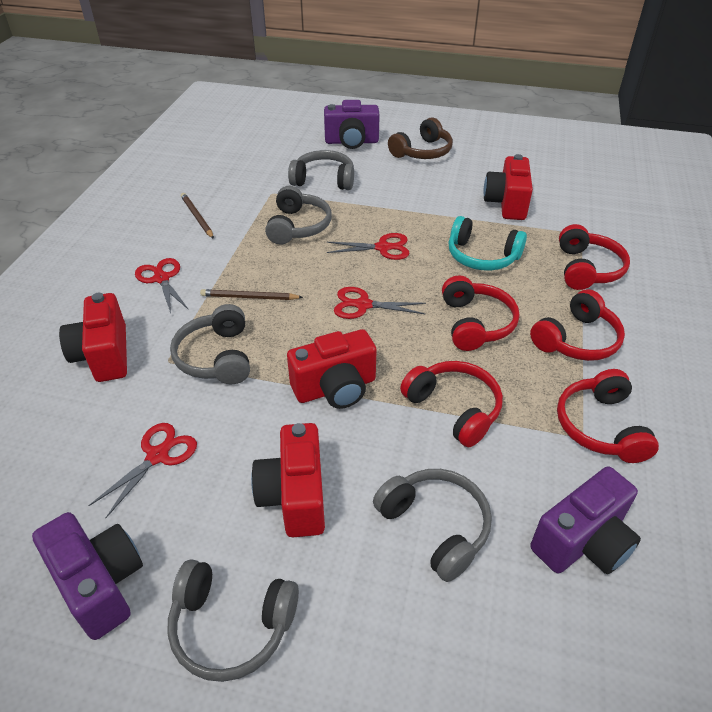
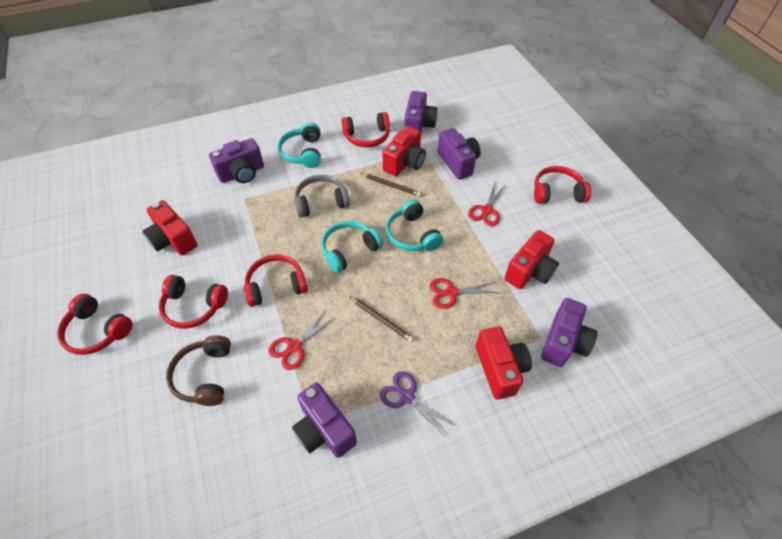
grey headphones: [167,559,299,682] [170,304,250,384] [265,186,332,245] [288,150,354,190] [373,469,492,582] = 5 -> [294,175,350,217] = 1
purple camera: [32,512,143,640] [324,100,380,149] [530,466,641,574] = 3 -> [209,138,264,183] [292,382,357,458] [404,91,438,133] [437,128,481,180] [541,298,598,367] = 5
purple scissors: none = 0 -> [379,371,454,435] = 1
red scissors: [88,423,197,518] [135,258,189,313] [327,233,409,260] [334,287,426,319] = 4 -> [268,311,334,370] [430,278,500,309] [468,183,506,226] = 3
turquoise headphones: [449,216,527,271] = 1 -> [278,123,321,168] [321,221,383,273] [386,200,443,251] = 3

